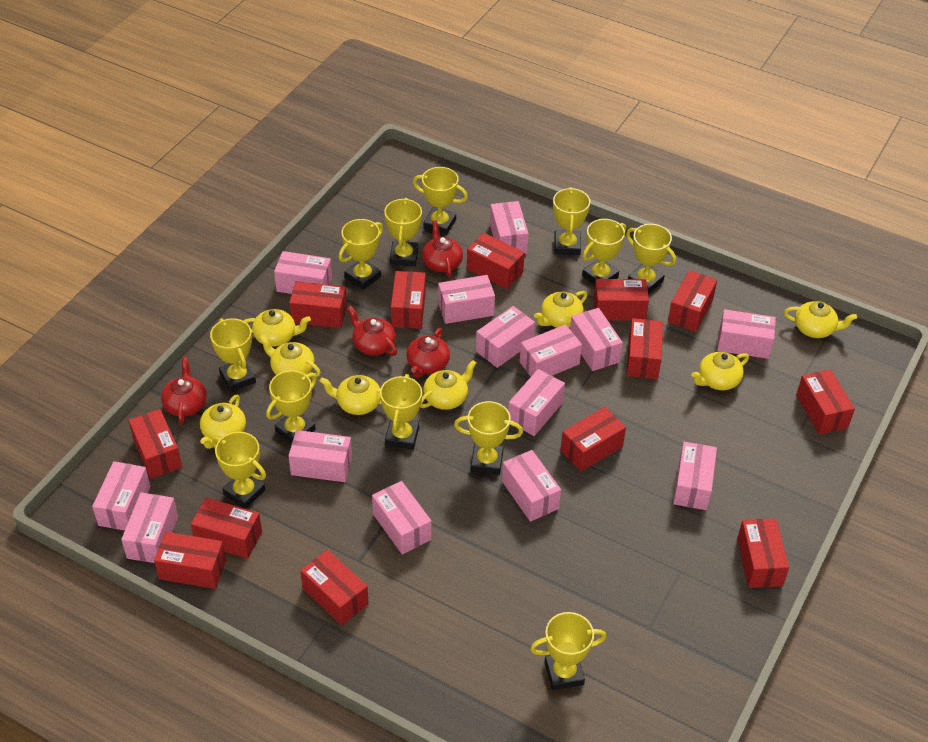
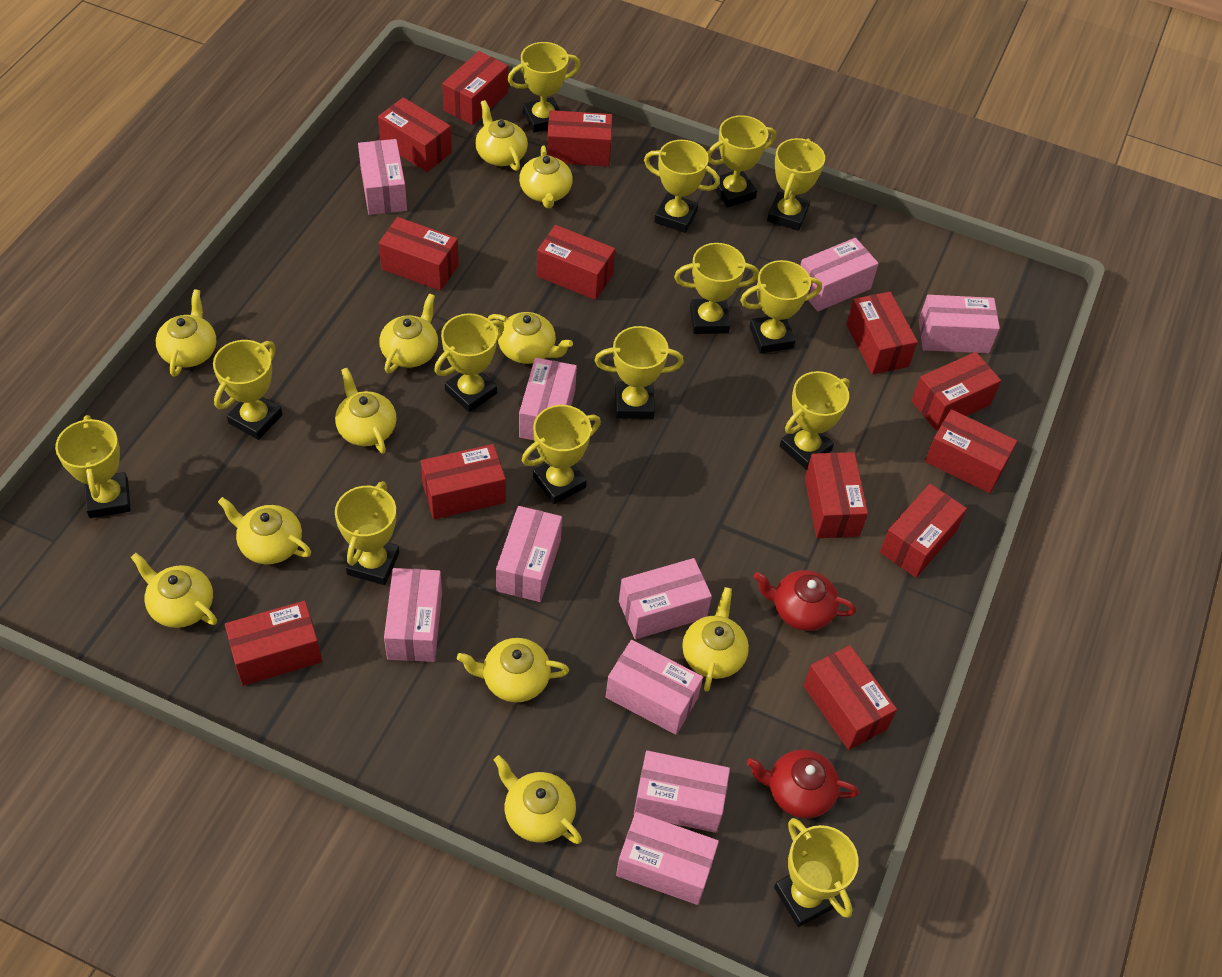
pink box: [92,461,150,531] [121,492,178,563] [274,251,332,294] [288,430,352,482] [372,481,432,555] [438,275,495,324] [476,306,535,368] [490,201,529,254] [502,450,561,522] [508,369,565,436] [520,324,582,376] [570,308,623,371] [673,442,717,510] [717,309,776,359] = 14 -> [358,139,407,215] [384,568,442,662] [496,506,562,602] [519,358,577,440] [606,640,703,735] [616,812,719,905] [619,558,712,639] [634,750,730,833] [800,238,879,311] [919,295,1000,353] = 10
red teapot: [161,357,207,424] [347,306,397,356] [406,328,450,378] [422,220,463,277] = 4 -> [747,749,859,818] [754,570,857,631] = 2
yellow teapot: [200,395,246,449] [244,309,311,347] [259,335,321,377] [320,375,381,415] [420,360,476,410] [534,291,587,328] [691,352,749,390] [784,301,857,338] = 8 -> [131,553,217,628] [156,289,216,377] [218,497,311,564] [335,368,397,454] [379,293,438,373] [457,638,569,702] [475,100,528,171] [488,312,573,364] [494,755,582,844] [519,146,573,208] [682,587,749,692] = 11
yellow trophy: [210,318,256,392] [212,432,266,509] [266,370,317,444] [338,219,383,290] [380,374,422,449] [384,198,422,266] [413,167,468,235] [454,401,523,475] [530,612,606,690] [553,187,590,255] [582,219,626,285] [626,224,676,294] = 12 -> [55,415,131,518] [213,340,283,440] [335,481,399,585] [434,313,504,412] [508,42,581,133] [522,405,601,504] [594,326,684,419] [644,140,720,233] [674,243,759,334] [707,115,776,207] [740,260,822,354] [767,138,825,231] [774,818,859,927] [780,371,850,470] = 14

